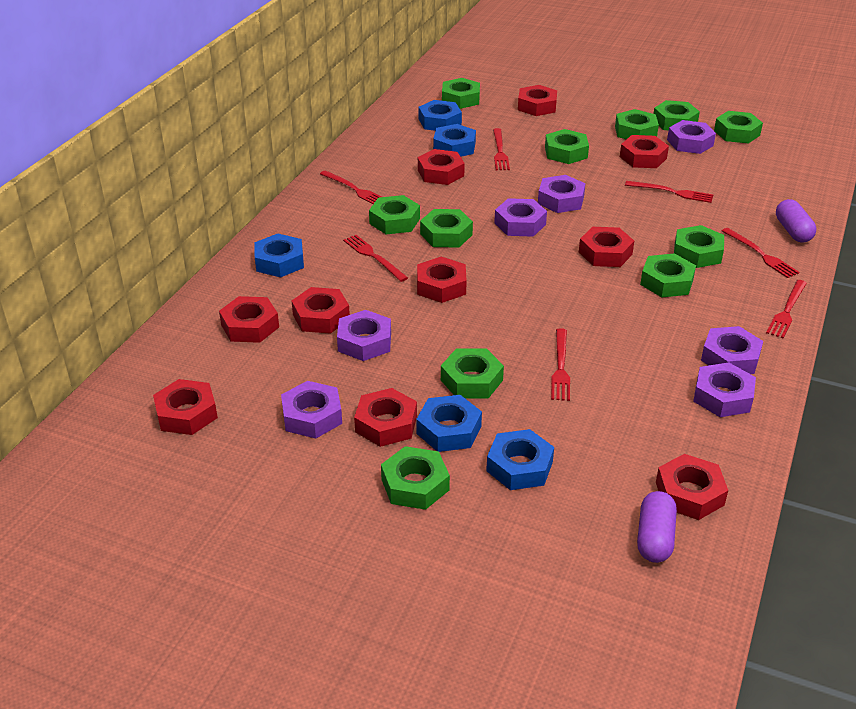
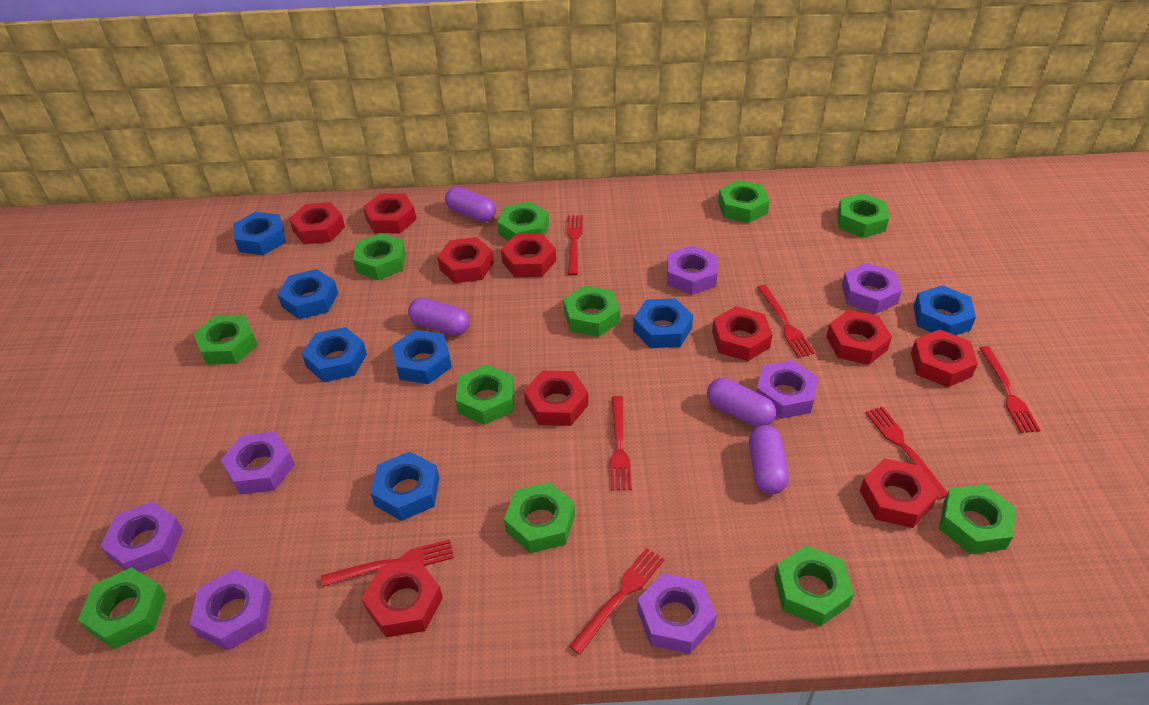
blue nut: [254,234,304,278] [416,395,482,452] [419,100,462,131] [433,124,476,157] [486,429,554,490] = 5 -> [233,212,286,255] [277,269,338,319] [302,327,367,382] [371,452,439,521] [392,330,452,384] [633,298,693,348] [914,285,976,335] = 7
purple capsule: [637,491,677,563] [776,199,816,243] = 2 -> [408,297,470,336] [445,187,496,222] [707,378,776,427] [749,425,789,494] = 4

